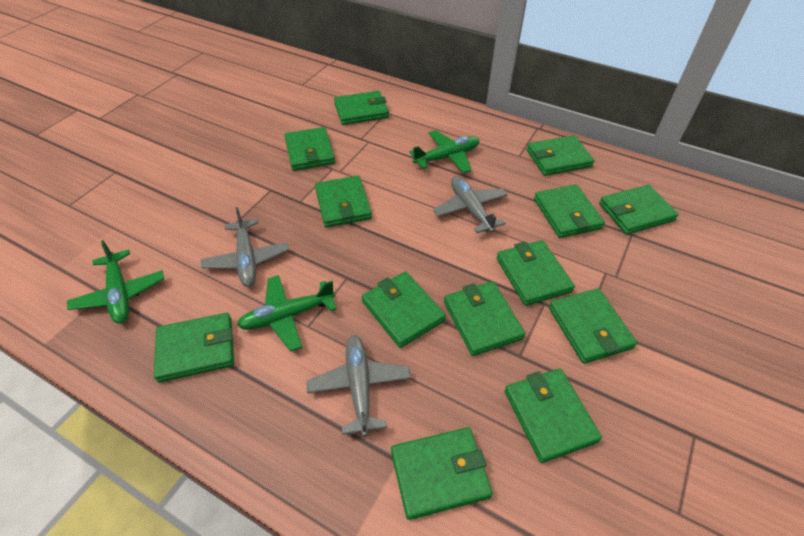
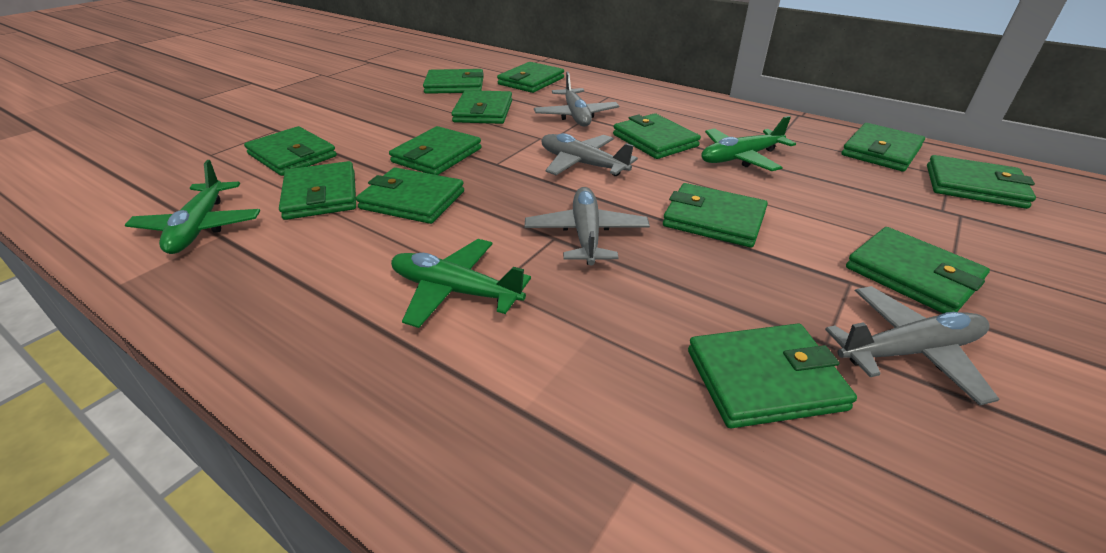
grey plane: [201,207,289,287] [306,335,411,437] [433,176,508,233] = 3 -> [525,187,650,265] [534,71,619,127] [541,133,638,176] [825,286,999,406] = 4

